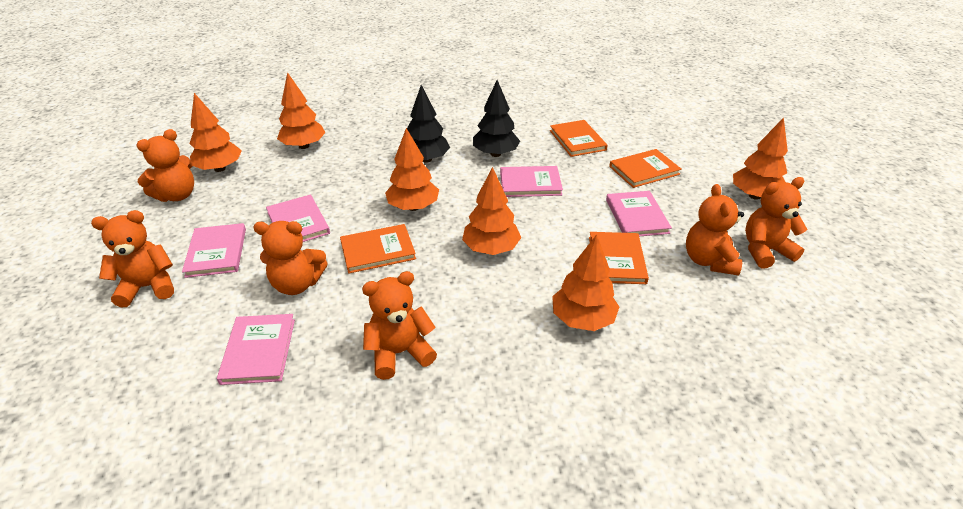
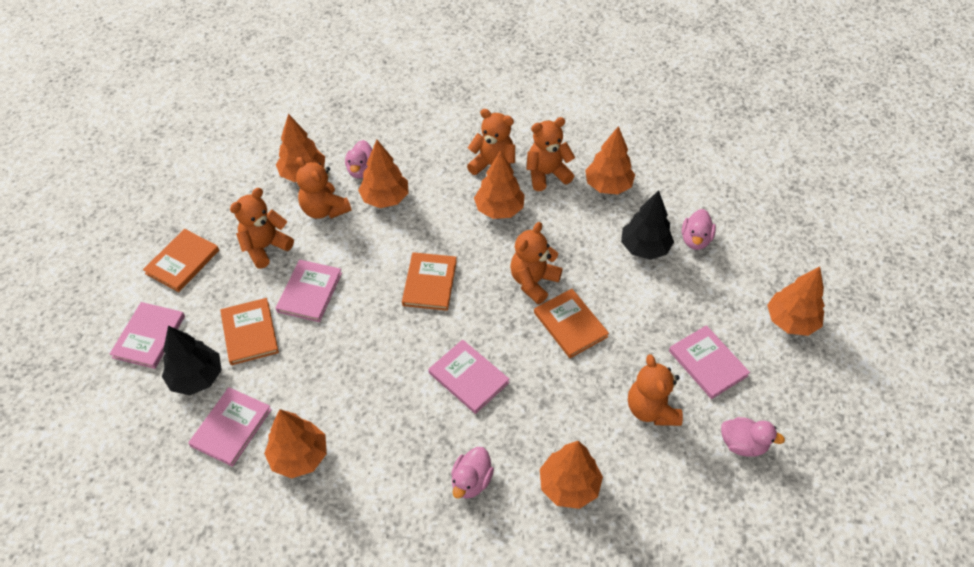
orange tree: [189,93,242,172] [277,72,326,149] [385,128,439,211] [462,167,521,255] [552,235,619,331] [733,118,788,200] = 6 -> [264,409,327,479] [276,114,325,182] [358,140,409,208] [474,150,525,219] [540,441,603,509] [585,126,635,194] [767,267,825,336] = 7
pink duck: none = 0 -> [345,140,372,179] [451,447,494,499] [682,209,716,250] [721,417,785,457] = 4

